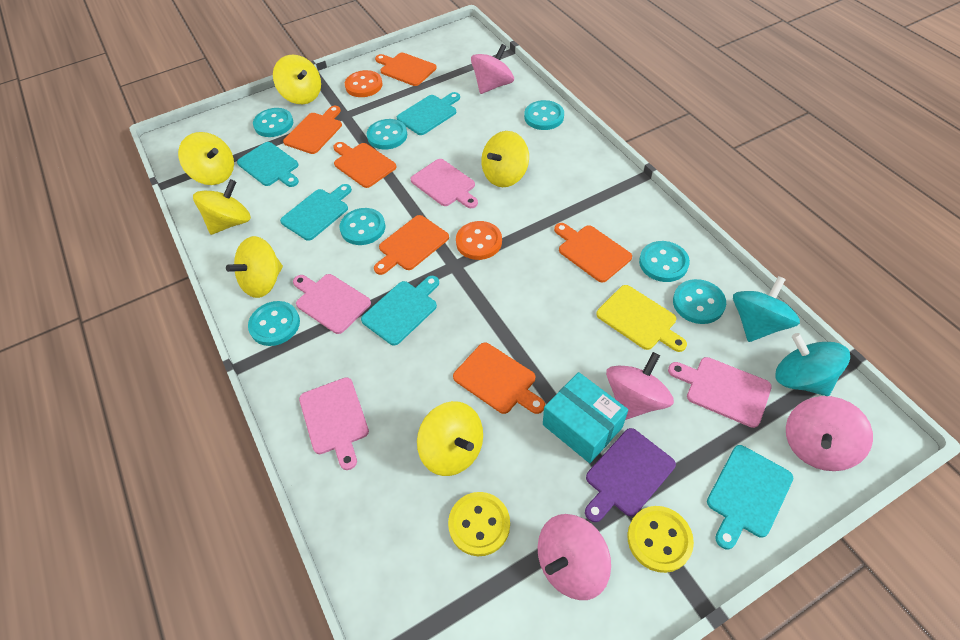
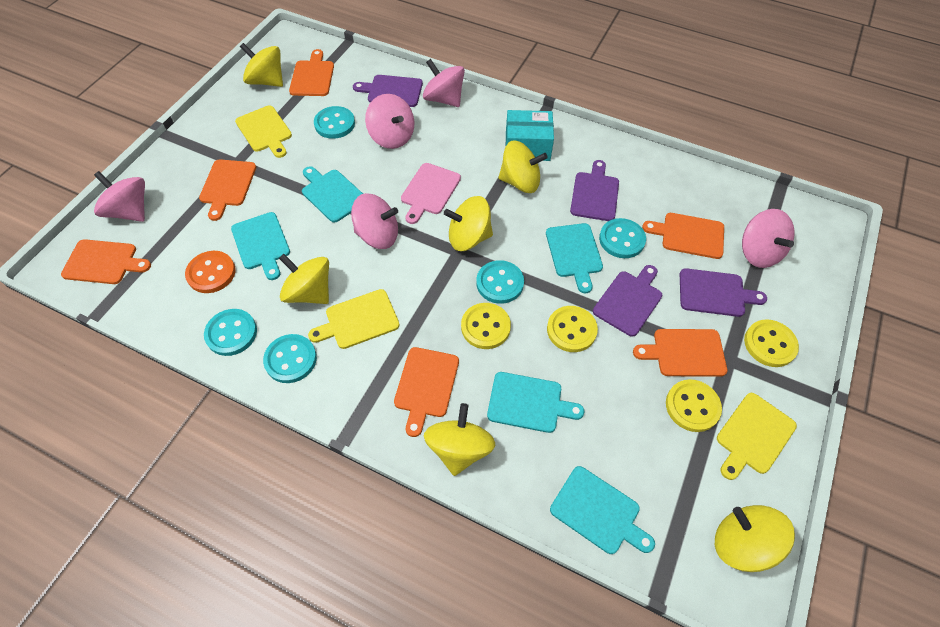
orange button: [345,70,383,97] [456,221,502,260] = 2 -> [185,251,236,293] = 1
pink cutting board: [293,274,371,334] [299,377,369,470] [410,159,478,208] [668,357,772,428] = 4 -> [401,163,461,224] = 1
pink spinning top: [471,44,514,94] [537,514,611,600] [606,352,674,420] [786,396,873,471] = 4 -> [94,171,145,222] [351,193,398,249] [365,94,414,149] [423,59,465,107] [742,209,795,268] = 5
purple cutting board: [585,428,676,522] = 1 -> [353,75,423,107] [570,160,619,221] [593,265,662,337] [680,268,767,317] = 4
turquoise button: [248,301,300,346] [253,108,293,137] [339,208,385,245] [367,119,407,149] [524,100,564,130] [639,241,690,282] [673,279,726,324] = 7 -> [204,309,257,356] [263,334,317,383] [314,106,355,139] [476,260,524,304] [599,218,646,258] = 5
turquoise spinning top: [733,276,800,342] [775,333,850,396] = 2 -> none = 0
yellow button: [448,492,510,556] [627,506,694,573] = 2 -> [461,303,511,349] [547,306,598,352] [666,379,722,432] [744,319,799,367] = 4
yellow cutting board: [596,285,687,352] = 1 -> [235,105,292,158] [308,289,399,349] [717,393,797,480] = 3

